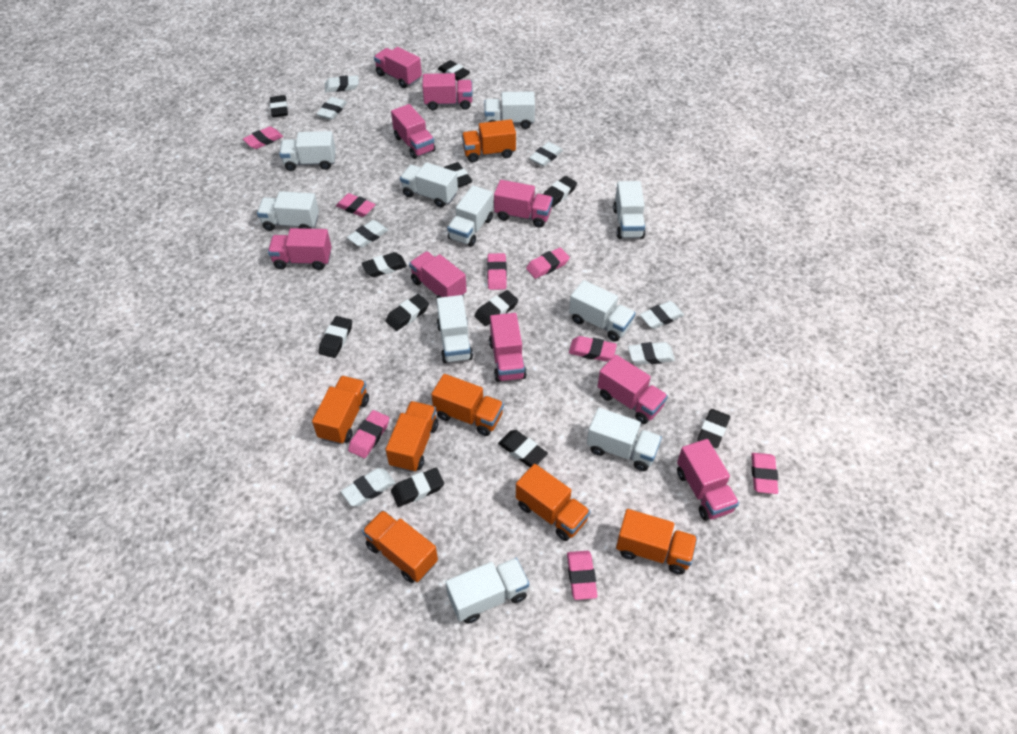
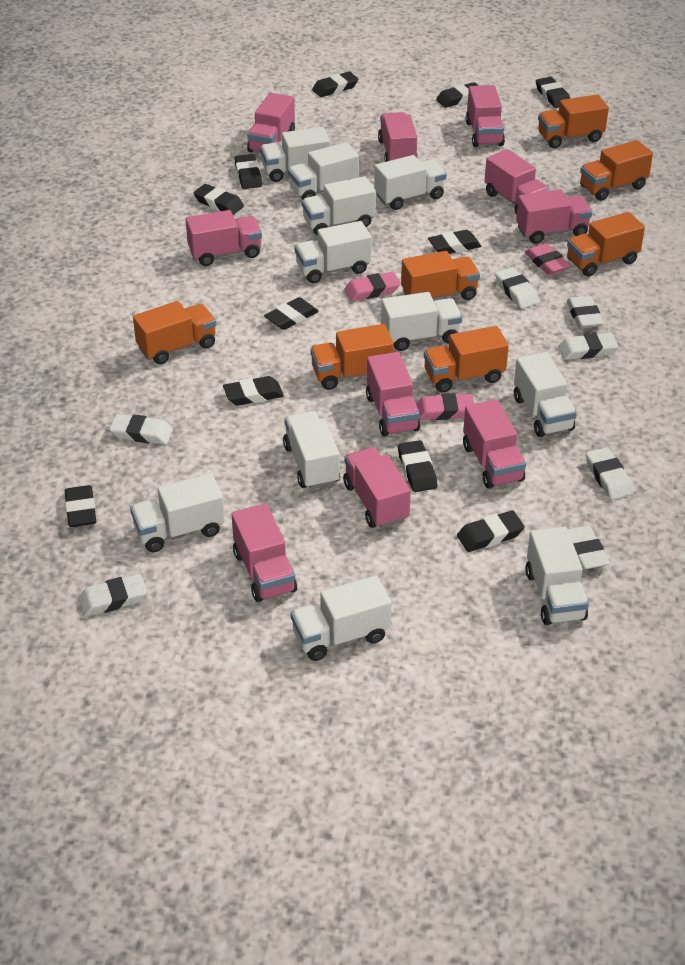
pink eraser: [243,126,283,149] [336,193,376,217] [348,410,389,458] [487,253,507,290] [526,247,570,279] [567,551,598,600] [569,336,617,361] [751,453,778,494] = 8 -> [344,272,401,301] [416,393,474,420] [525,243,571,275] = 3
pink truck: [268,228,331,270] [374,47,422,88] [391,104,435,159] [409,251,467,298] [422,73,472,110] [489,313,527,382] [494,180,553,228] [598,355,668,424] [677,439,739,521] = 9 -> [186,210,262,266] [231,503,297,602] [247,93,295,153] [343,447,411,528] [366,352,421,436] [378,112,418,162] [463,399,526,489] [466,85,505,147] [485,149,550,215] [516,189,592,244] = 10
white truck: [257,191,319,231] [279,131,336,171] [400,162,458,208] [437,295,473,363] [446,558,529,624] [447,185,493,247] [485,91,535,129] [569,280,635,342] [587,408,662,471] [613,181,646,239] = 10 -> [130,473,225,552] [260,127,330,182] [283,411,340,489] [288,142,359,200] [291,576,391,661] [295,221,372,283] [302,176,376,236] [374,155,447,210] [381,292,462,351] [514,352,577,437] [525,526,589,625] = 11

